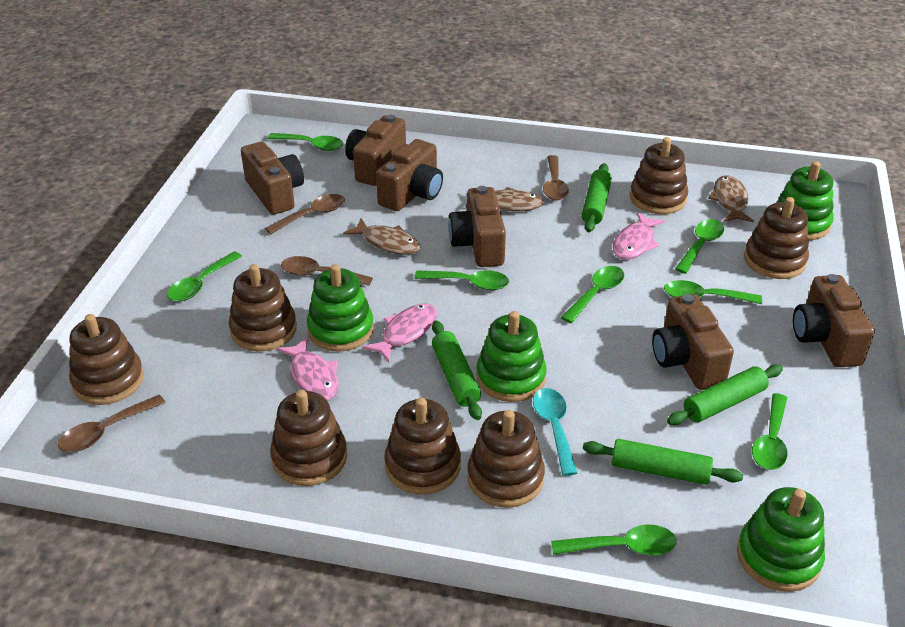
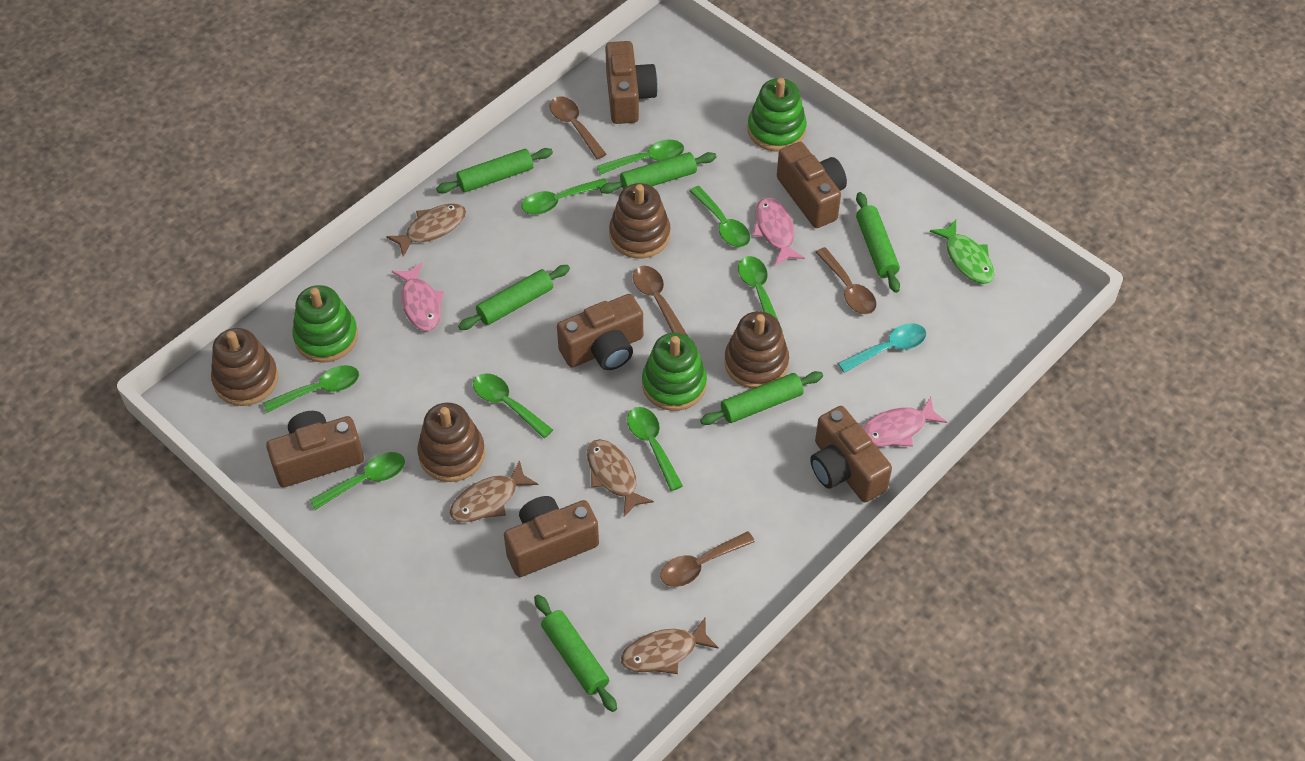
brown fish: [343,218,421,255] [465,187,544,211] [708,175,754,222] = 3 -> [386,203,466,257] [450,460,538,522] [587,439,654,517] [621,618,719,674] = 4
brown stacking toy: [69,314,144,405] [229,264,297,352] [270,390,347,486] [384,398,461,495] [467,410,545,508] [630,137,688,214] [744,197,809,279] = 7 -> [211,328,278,406] [417,403,485,482] [609,183,670,258] [724,311,789,389] = 4
green fish: none = 0 -> [930,220,994,284] = 1
green rolling pin: [432,320,482,420] [581,163,612,232] [583,439,743,485] [667,365,783,425] = 4 -> [436,148,553,193] [458,265,570,330] [534,595,617,712] [600,152,716,194] [700,371,823,425] [856,192,900,293] = 6
green stacking toy: [307,264,374,352] [476,311,547,402] [737,487,825,592] [776,161,834,240] = 4 -> [292,285,358,363] [642,333,707,411] [748,78,807,151] = 3

